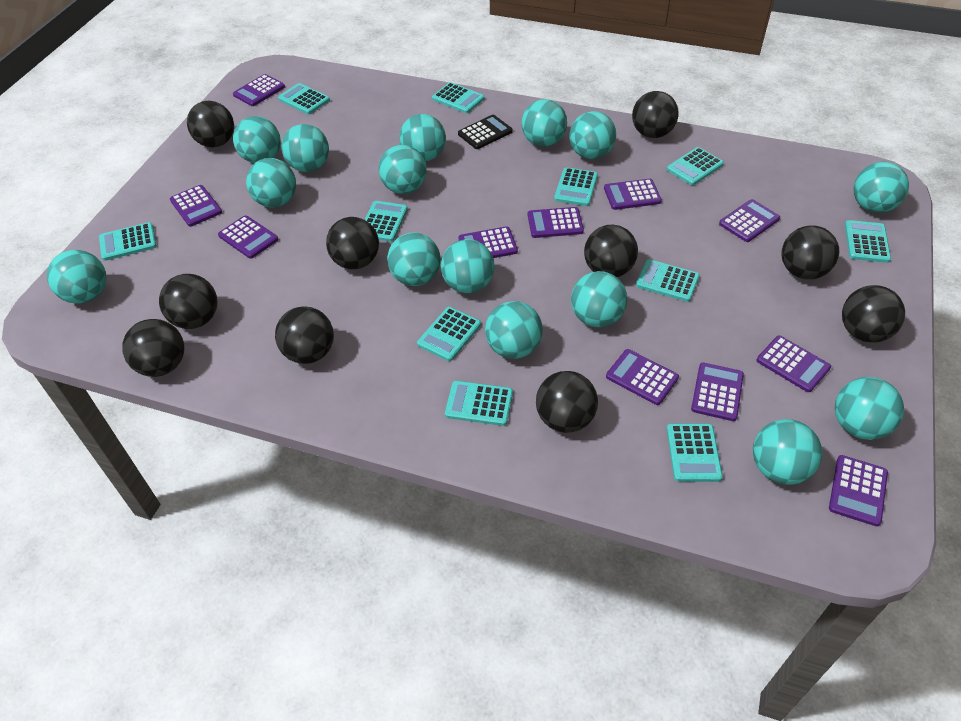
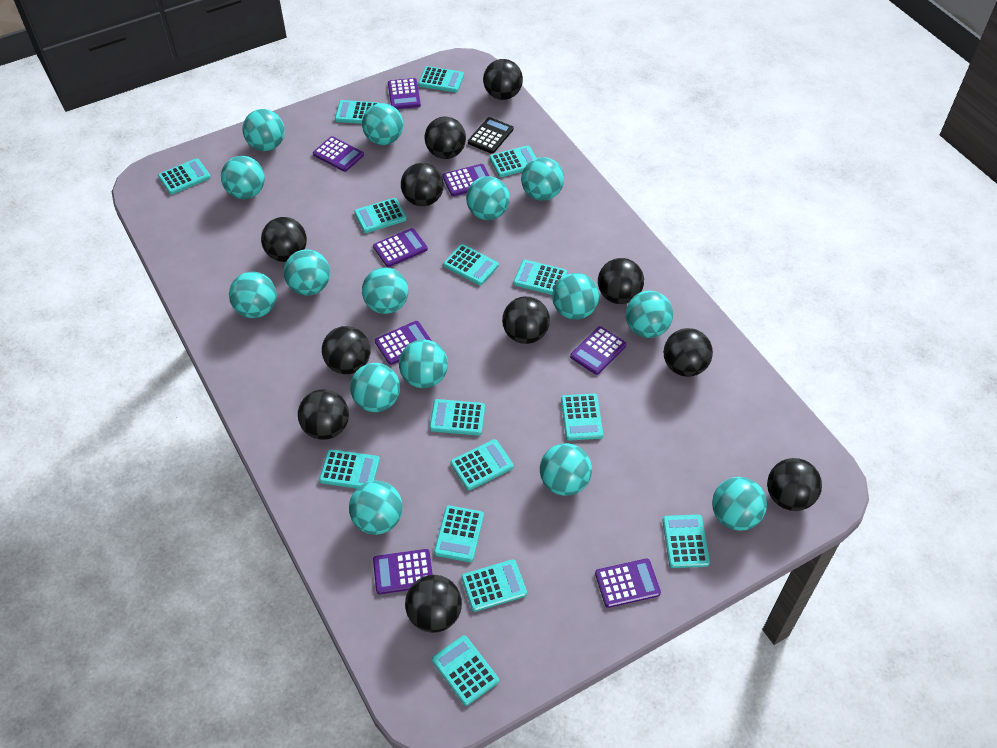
black ball: [122,319,184,377] [159,274,217,329] [187,101,234,148] [275,306,334,364] [326,217,379,269] [536,371,598,433] [584,225,638,277] [632,91,679,138] [781,225,839,279] [842,285,905,343] = 10 -> [261,217,307,262] [298,389,349,440] [322,326,371,374] [401,163,444,206] [405,575,462,633] [424,117,466,159] [483,59,523,100] [502,296,550,344] [598,258,644,304] [664,328,713,377] [767,458,822,511] = 11
purple calculator: [170,185,222,227] [218,215,278,259] [233,74,285,106] [458,226,518,258] [528,207,584,238] [604,179,662,210] [606,349,679,405] [691,362,744,421] [719,199,780,242] [756,335,831,392] [829,455,888,526] = 11 -> [313,136,364,172] [373,228,428,267] [373,549,433,594] [375,321,432,365] [388,78,421,109] [442,164,489,196] [570,326,626,375] [595,559,661,608] = 8
turquoise calculator: [99,222,157,261] [278,83,330,114] [364,201,408,242] [417,307,481,361] [432,82,484,113] [445,381,513,426] [554,167,598,206] [636,259,700,302] [667,147,724,185] [667,424,723,482] [845,220,891,263] = 11 -> [158,158,211,195] [319,449,380,489] [335,100,378,124] [354,198,407,233] [418,66,464,92] [430,399,485,436] [432,635,499,706] [434,506,484,562] [443,244,499,285] [450,439,514,490] [461,559,527,612] [490,145,536,177] [514,260,567,295] [561,394,603,441] [663,515,710,568] = 15

